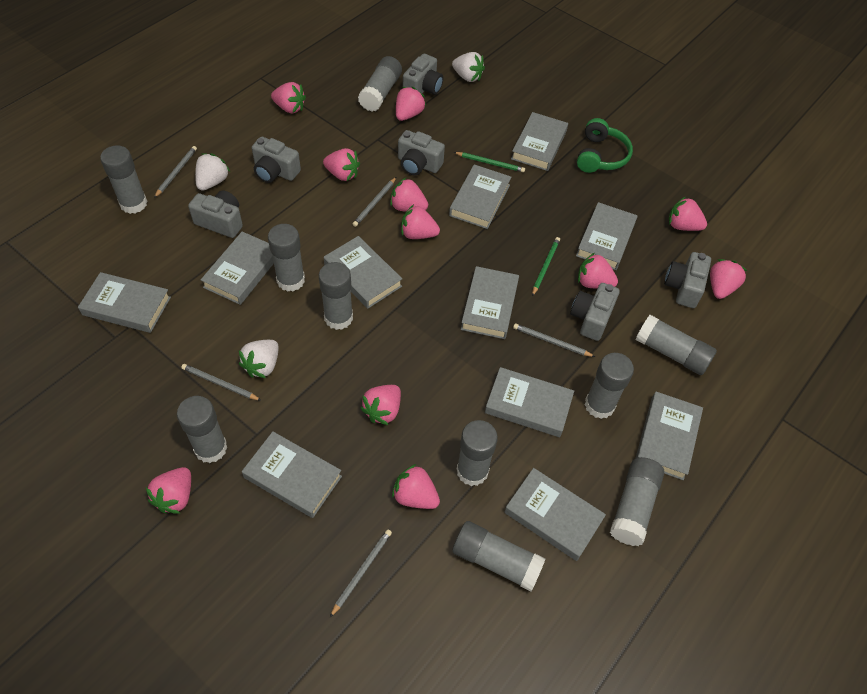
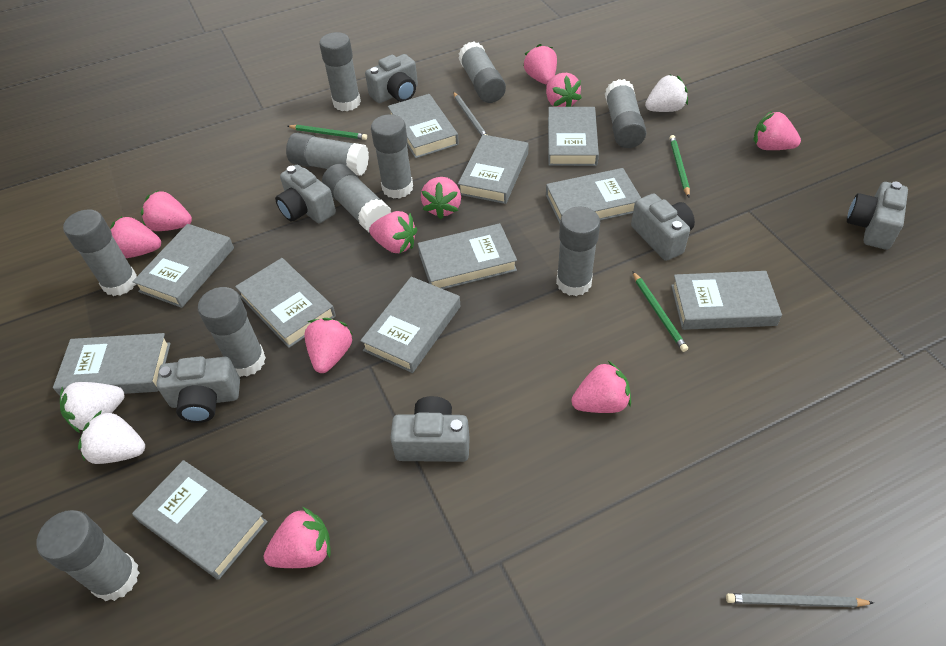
green headphones: [577,118,633,173] = 1 -> none = 0
green pencil: [454,152,525,172] [532,237,560,296] = 2 -> [288,125,367,140] [632,271,688,352] [669,135,690,197] = 3
grey pencil: [154,146,197,198] [181,364,261,401] [330,529,392,617] [353,177,396,227] [513,324,595,357] = 5 -> [453,92,487,137] [726,593,874,607] = 2
pink strawberry: [146,467,191,514] [271,82,306,113] [323,148,360,181] [361,385,401,425] [390,178,428,212] [392,464,440,509] [396,87,426,121] [401,205,440,239] [578,253,618,289] [669,197,707,231] [710,259,747,299] = 11 -> [110,216,161,258] [141,190,192,231] [264,507,331,568] [305,318,353,373] [369,211,417,253] [421,177,461,219] [523,44,557,85] [546,73,582,107] [571,361,631,413] [754,111,801,150] = 10

